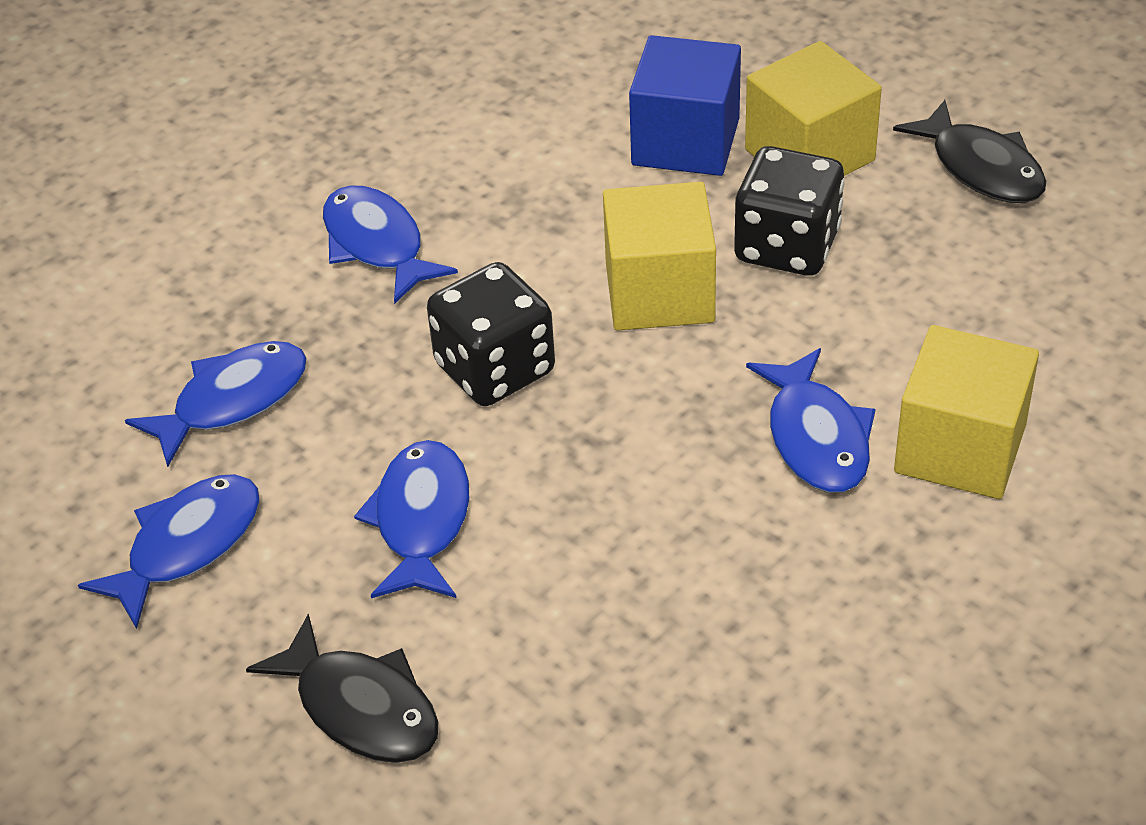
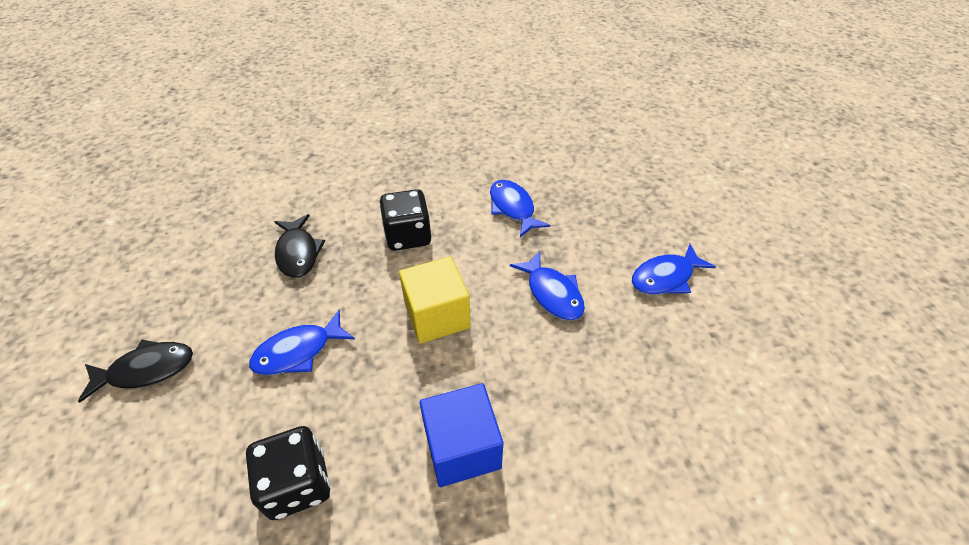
blue fish: [78,474,260,629] [125,341,307,467] [323,185,458,304] [354,440,470,598] [746,348,876,493] = 5 -> [249,310,355,375] [490,180,550,237] [510,251,585,321] [632,244,716,295] = 4
yellow cube: [603,182,716,331] [745,41,882,176] [894,325,1039,499] = 3 -> [399,256,471,344] = 1

